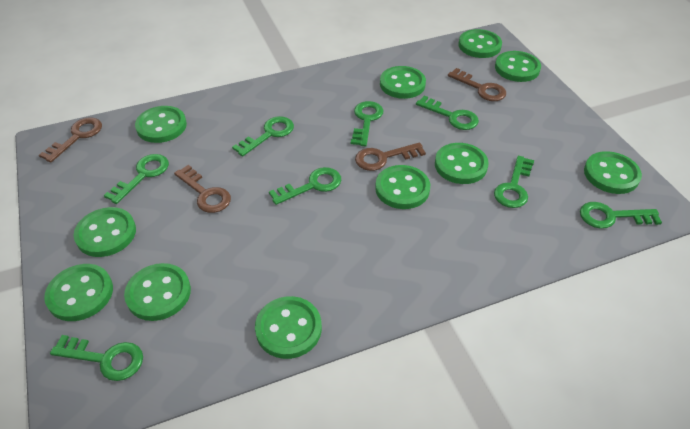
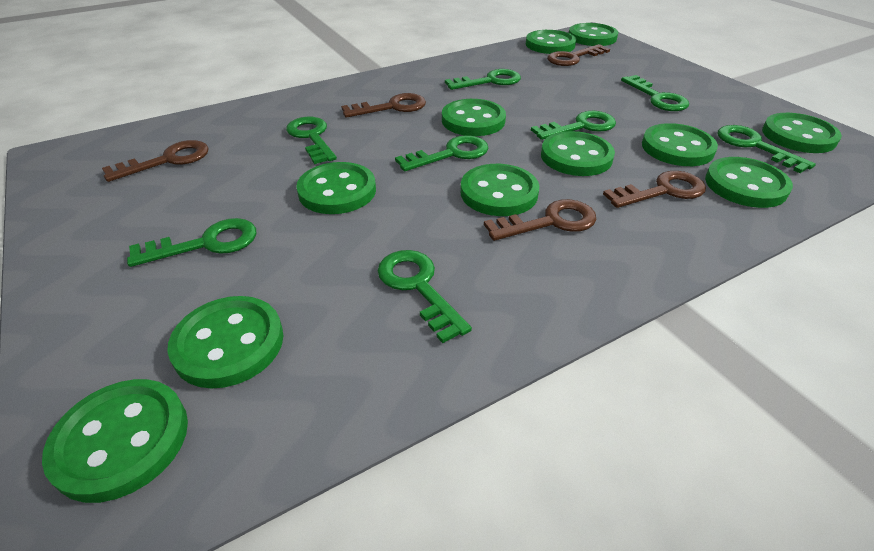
brown key: [39,117,102,163] [174,165,231,213] [355,142,426,171] [448,68,506,101] = 4 -> [102,140,209,182] [341,93,426,118] [484,199,597,241] [547,44,610,66] [603,171,706,208] = 5

